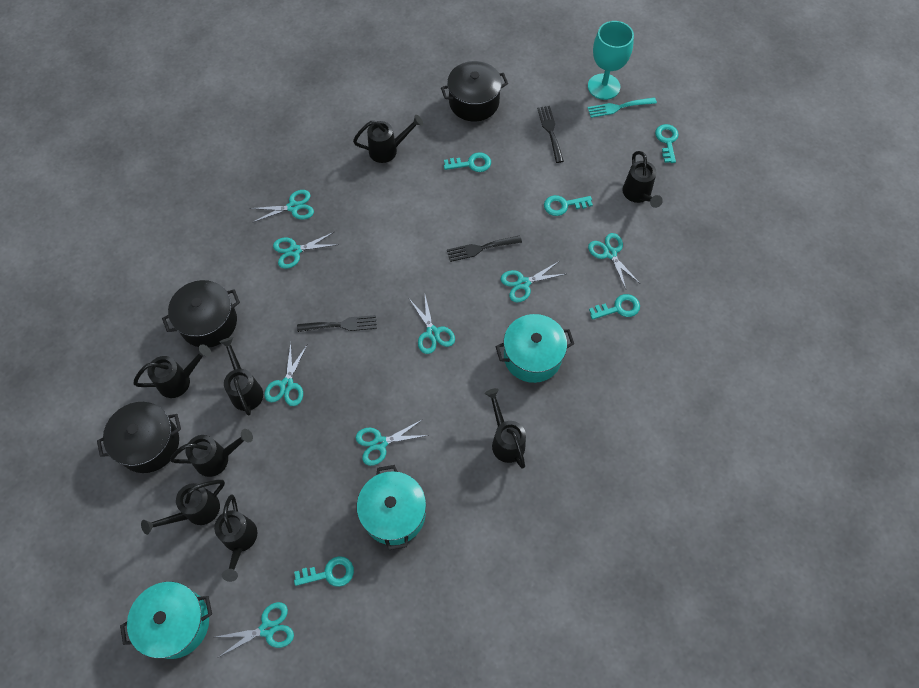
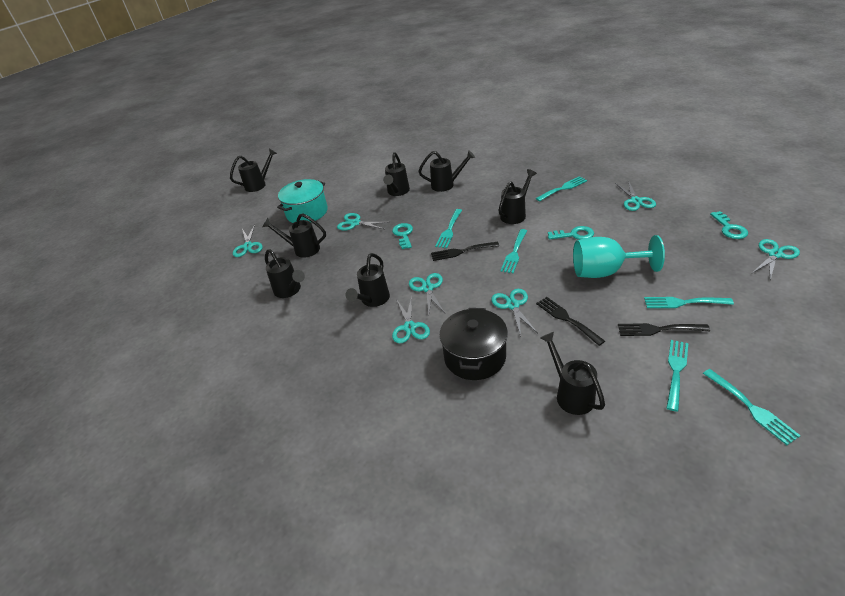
black pot: [97,402,181,473] [162,280,240,347] [441,61,508,122] = 3 -> [439,308,508,380] = 1
turquoise fork: [587,97,657,118] = 1 -> [435,209,462,248] [500,229,527,273] [535,176,587,201] [644,297,734,308] [667,340,688,412] [703,369,801,445] = 6
turquoise key: [294,556,354,587] [444,152,491,172] [544,195,593,216] [589,294,640,320] [655,124,679,163] = 5 -> [392,223,413,249] [548,226,594,240] [710,211,748,239] = 3
turquoise pot: [120,582,212,659] [357,465,426,550] [495,314,574,383] = 3 -> [277,179,328,223] = 1
turquoise scissors: [216,602,294,657] [250,190,314,222] [264,343,307,406] [273,232,339,269] [356,419,429,466] [409,296,455,354] [501,261,565,302] [588,233,639,289] = 8 -> [233,225,263,257] [337,213,389,231] [392,297,430,343] [409,273,445,315] [491,289,538,337] [615,180,656,211] [752,239,800,280] = 7

